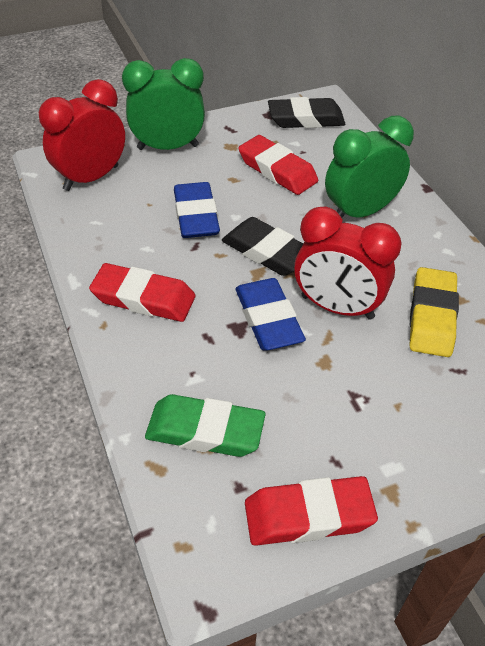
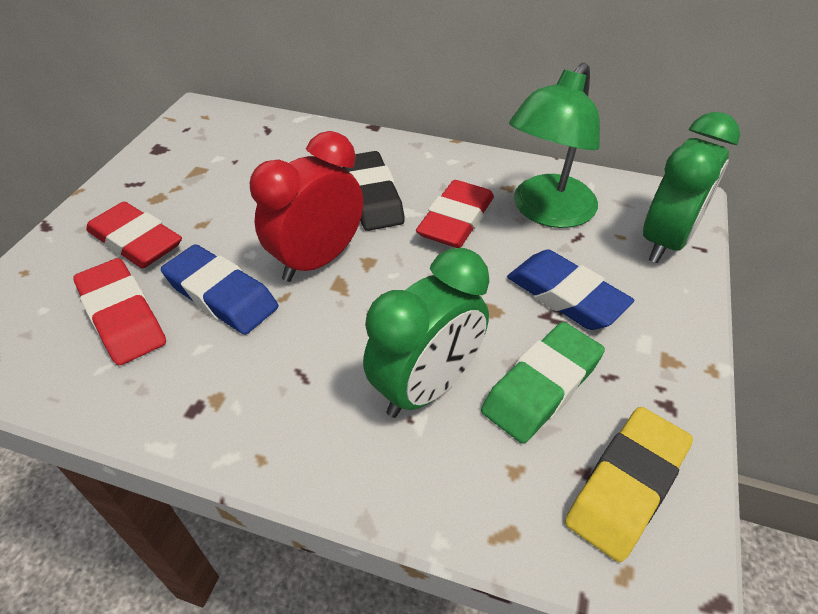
black eraser: [222,217,303,276] [268,97,345,128] = 2 -> [342,151,405,231] = 1
green lamp: none = 0 -> [509,63,600,228] = 1
red clock: [39,79,125,191] [294,206,402,320] = 2 -> [250,131,363,282] = 1

